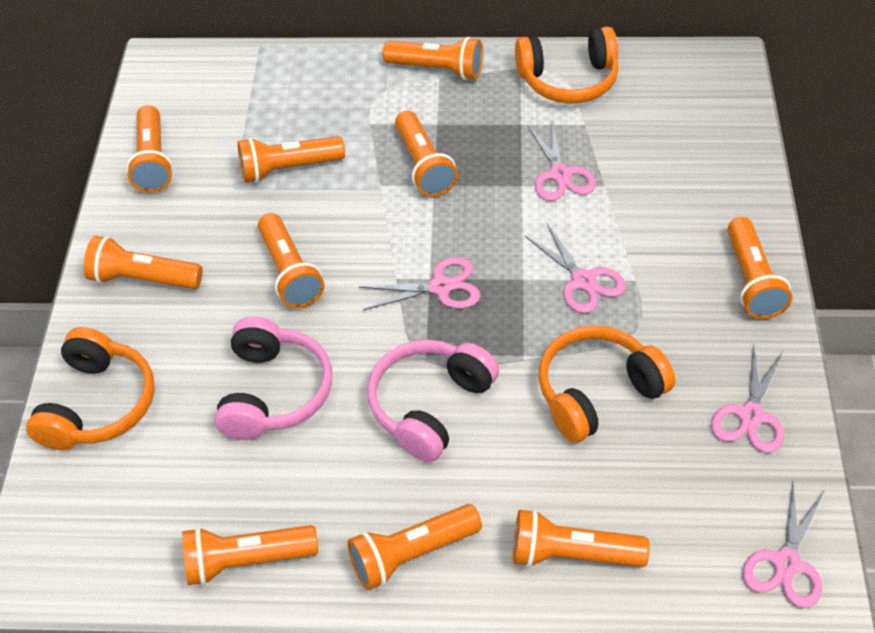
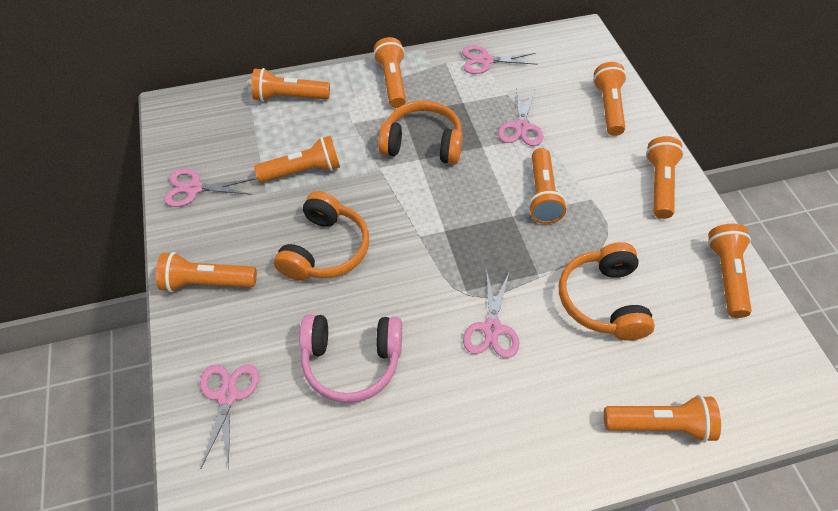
orange flashlight: [84,236,203,289] [126,105,173,193] [182,525,319,585] [238,136,345,183] [258,213,325,308] [347,504,482,590] [383,37,483,80] [395,111,458,197] [513,509,650,568] [727,217,793,319] = 10 -> [156,252,257,292] [251,68,330,102] [254,136,340,182] [373,37,406,108] [528,148,567,224] [593,62,627,136] [604,395,721,443] [646,136,684,219] [708,224,752,318] = 9
pink headphones: [215,317,332,440] [367,340,499,462] = 2 -> [299,314,402,403] = 1

